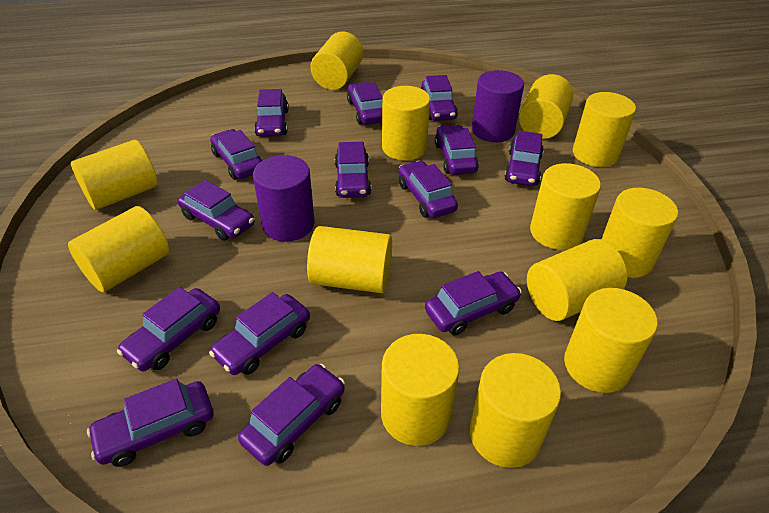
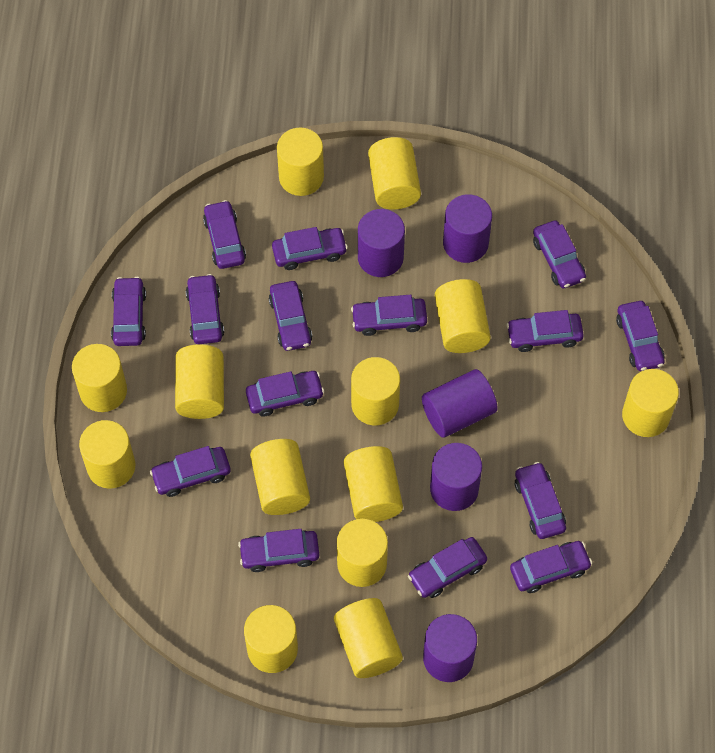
purple car: [87,378,214,467] [117,287,220,371] [178,180,255,241] [209,292,310,375] [210,129,262,180] [238,364,345,466] [254,89,289,137] [334,142,371,198] [347,82,382,125] [398,161,458,218] [421,75,458,121] [425,271,522,335] [435,125,479,175] [504,131,544,186] = 14 -> [111,277,146,346] [150,446,230,497] [186,274,224,344] [203,200,246,269] [238,529,319,572] [246,371,324,416] [269,281,312,351] [272,227,348,270] [351,295,427,336] [408,537,487,598] [506,310,584,352] [510,541,592,593] [515,462,566,539] [533,220,586,288] [616,301,665,371] = 15
purple cylinder: [253,155,315,242] [472,70,524,142] = 2 -> [358,209,405,277] [422,369,498,438] [423,614,477,682] [430,443,482,511] [443,194,492,263] = 5

